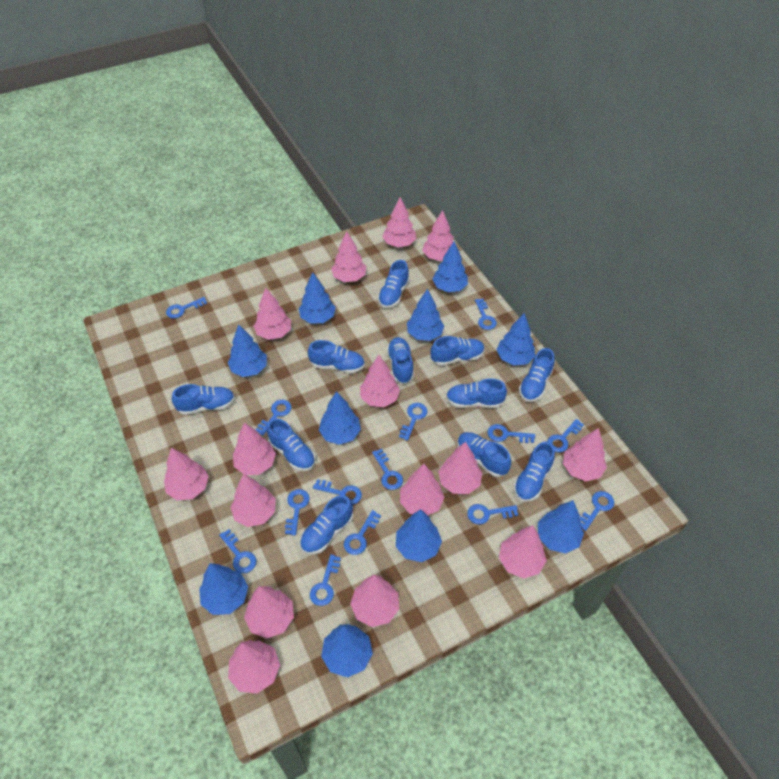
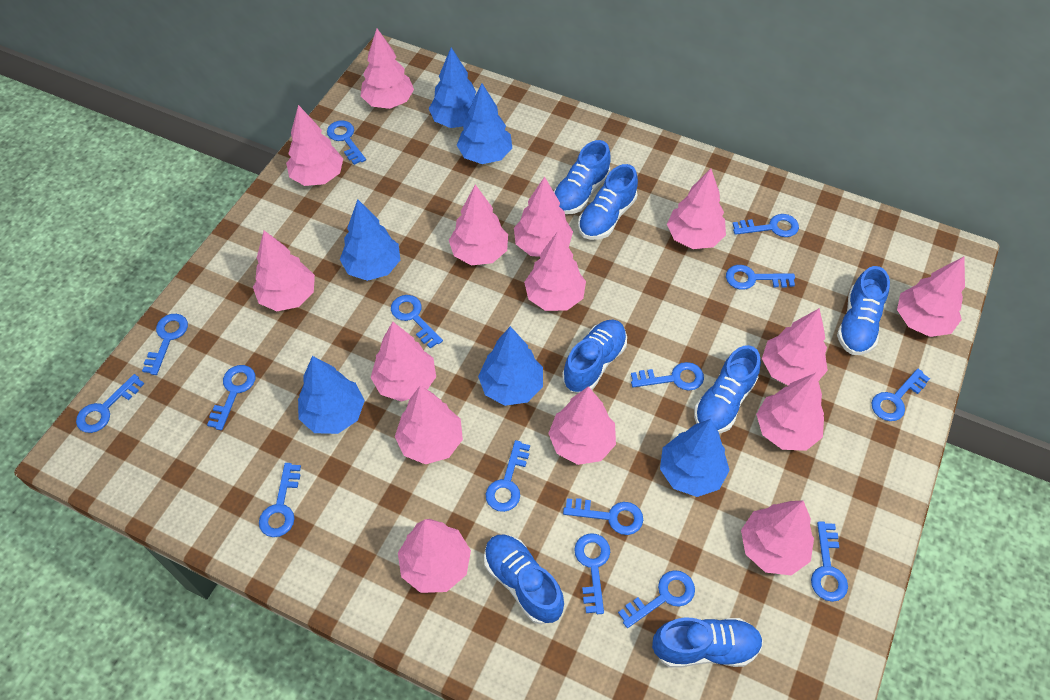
blue key: [166,297,207,318] [219,529,256,573] [256,400,292,436] [285,489,310,536] [310,554,341,606] [313,479,362,505] [344,510,381,555] [372,449,403,490] [399,403,427,441] [467,504,518,524] [475,299,497,330] [487,424,535,443] [547,419,584,453] [580,491,614,531] = 14 -> [76,374,144,433] [142,314,188,375] [207,365,255,430] [259,463,301,537] [327,120,366,165] [391,295,443,349] [486,440,530,512] [563,498,643,535] [574,533,610,614] [618,570,695,628] [631,362,704,391] [726,265,795,290] [733,214,799,237] [811,521,848,602] [872,369,930,421] = 15
blue shoe: [172,384,235,415] [267,418,316,471] [300,495,353,554] [308,340,365,373] [378,260,410,308] [387,337,414,384] [430,336,485,366] [446,378,507,408] [457,432,511,477] [514,442,555,502] [519,348,554,402] = 11 -> [484,535,564,625] [554,140,611,214] [562,320,627,393] [578,164,638,240] [652,617,763,668] [694,345,761,433] [837,266,890,355] = 7
blue tree: [199,563,248,615] [228,324,267,377] [299,272,336,324] [319,391,361,445] [321,624,373,678] [396,509,442,562] [407,289,444,341] [432,241,468,292] [497,313,535,366] [538,500,584,554] = 10 -> [298,356,365,434] [340,199,400,281] [429,47,476,128] [457,83,512,164] [478,326,543,406] [660,419,730,497] = 6

